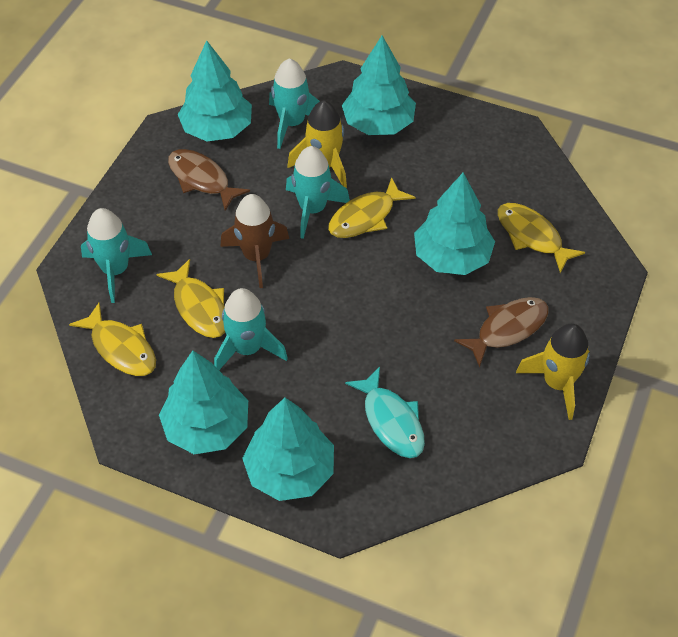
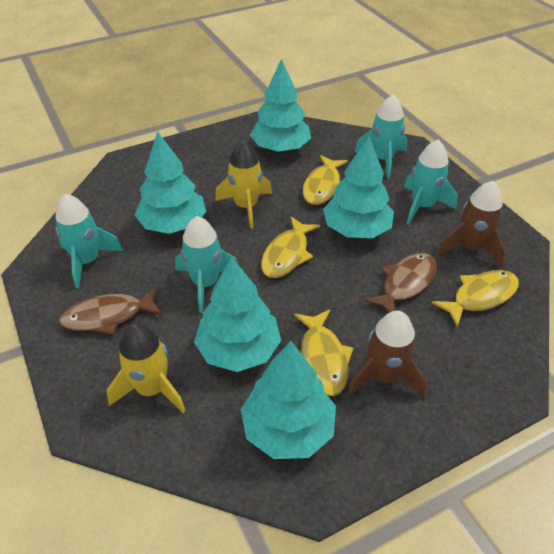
brown rocket: [220,194,289,288] = 1 -> [347,311,427,398] [437,181,506,267] = 2
turquoise fish: [345,367,425,458] = 1 -> none = 0

